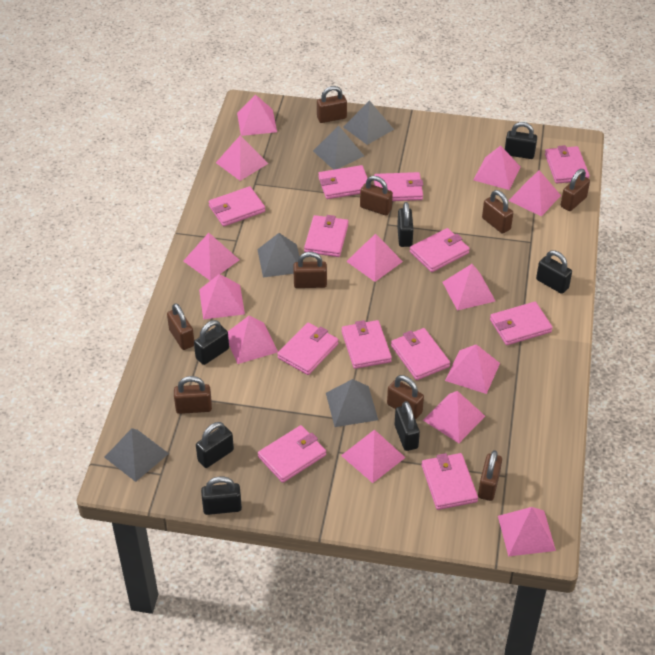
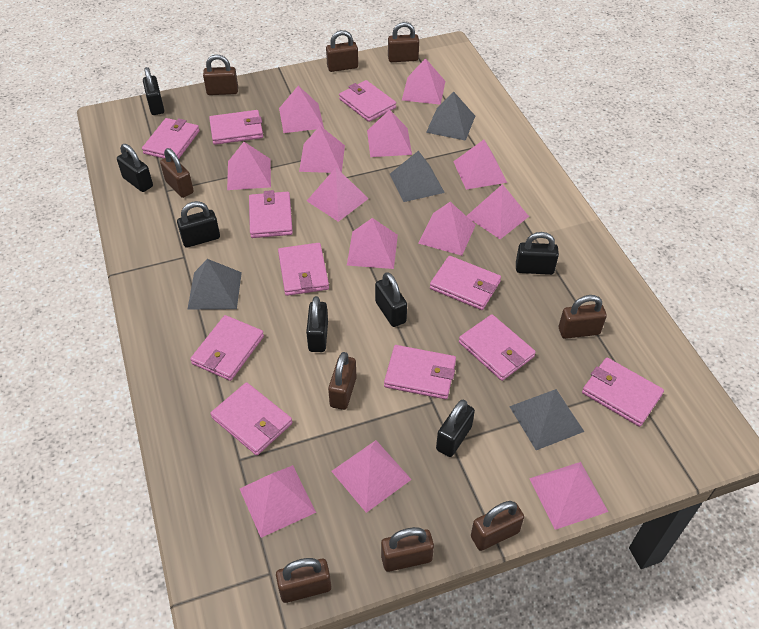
grey pyramid: [104,428,169,482] [257,233,300,277] [313,126,364,170] [326,379,378,427] [343,100,394,145] = 5 -> [187,259,242,310] [390,151,445,202] [426,92,475,141] [509,389,584,450] = 4
pink wallet: [208,186,265,226] [258,425,326,483] [277,323,339,375] [304,215,348,257] [318,165,368,199] [342,320,392,369] [374,172,423,201] [391,328,450,380] [410,228,470,272] [422,453,478,510] [490,302,553,345] [545,145,590,184] = 12 -> [142,118,199,159] [190,315,264,381] [209,110,263,145] [211,382,292,455] [249,190,293,238] [278,243,329,296] [339,80,396,122] [384,345,456,399] [430,256,501,310] [459,314,536,381] [582,358,664,427] = 11

